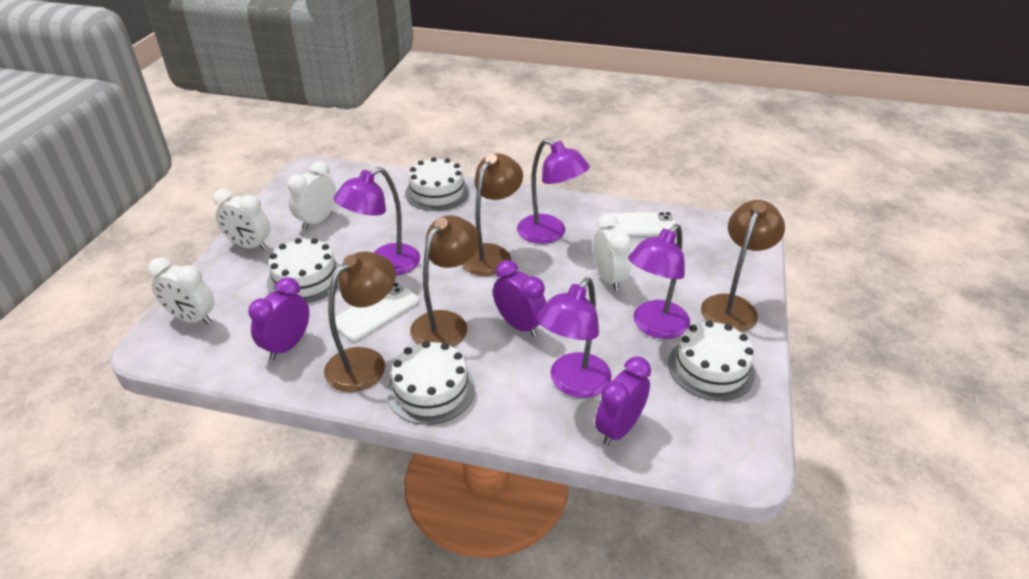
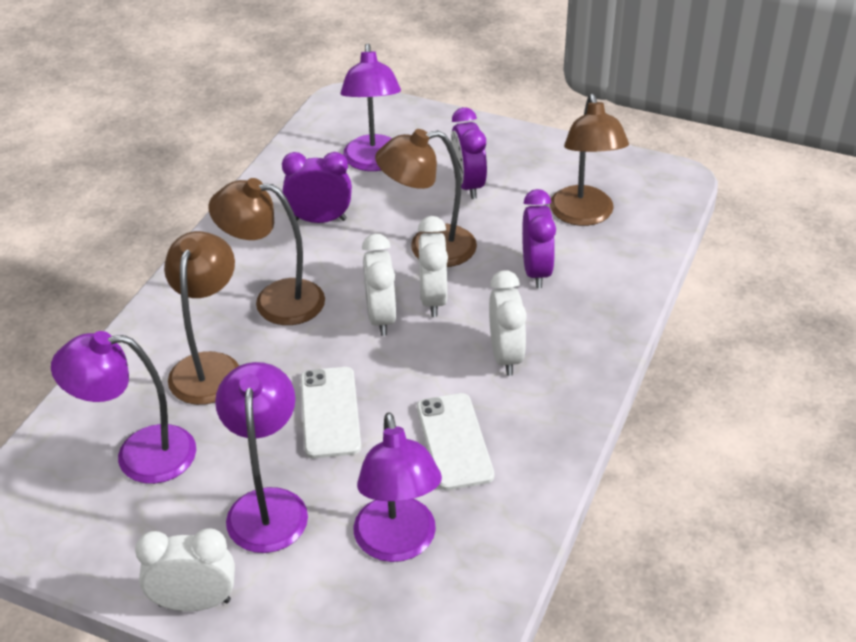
white cake: [267,238,340,303] [387,341,475,425] [405,157,469,211] [668,320,755,401] = 4 -> none = 0

